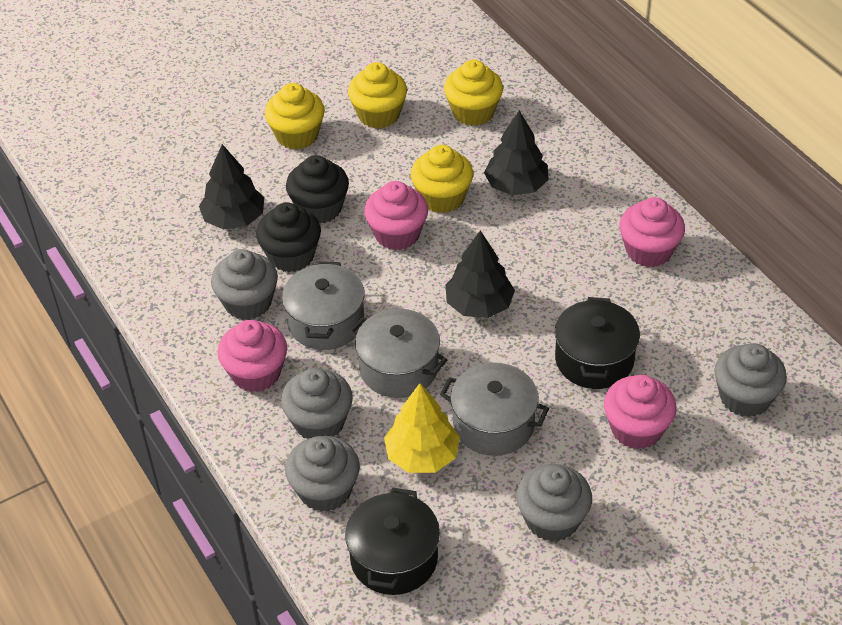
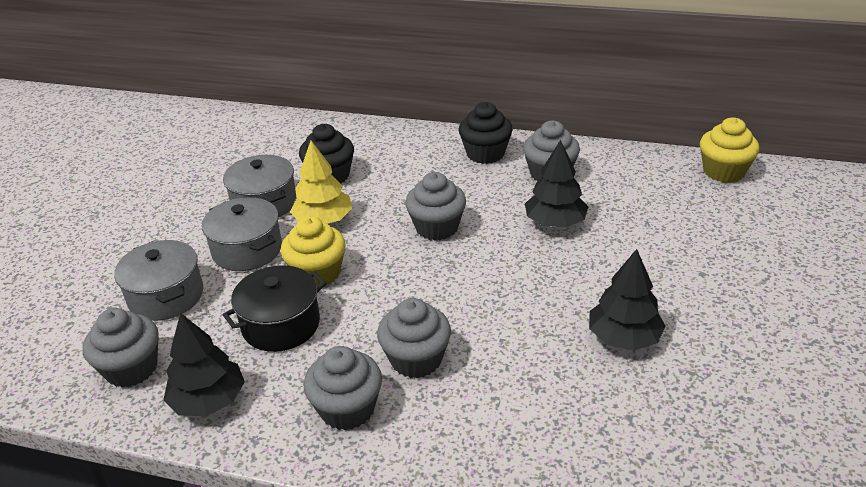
black pot: [345,488,440,595] [555,297,640,389] = 2 -> [223,265,326,352] = 1
pink cupcake: [217,320,287,392] [364,181,428,250] [604,375,677,449] [620,197,685,267] = 4 -> none = 0
yellow cupcake: [265,83,325,150] [348,62,407,129] [411,145,473,213] [444,60,503,126] = 4 -> [281,216,346,287] [700,118,759,183] = 2

